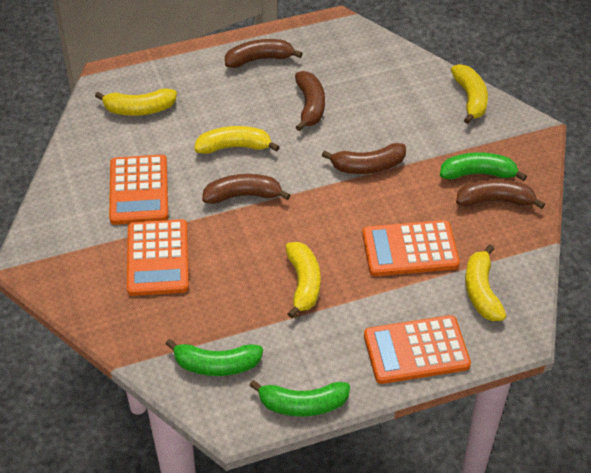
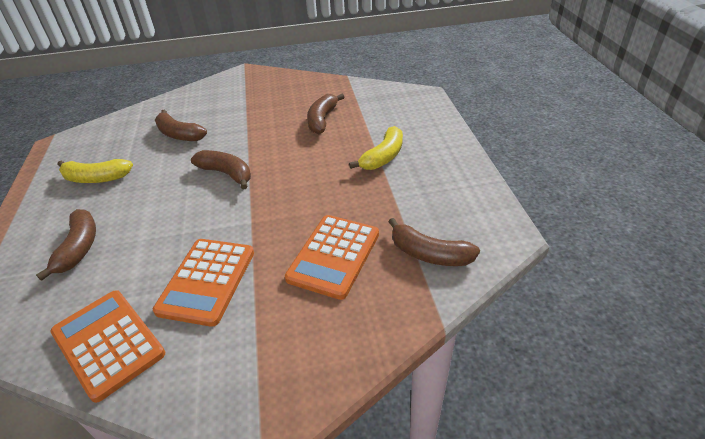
green banana: [166,339,263,376] [249,380,350,416] [440,152,527,181] = 3 -> none = 0
orange calculator: [109,155,168,225] [127,219,189,296] [362,220,460,276] [364,315,471,384] = 4 -> [51,290,165,403] [153,239,254,327] [285,215,379,300] = 3
yellow banana: [95,88,177,116] [194,126,279,154] [285,242,321,318] [451,64,488,124] [465,245,506,321] = 5 -> [58,159,133,183] [349,126,403,170] = 2

